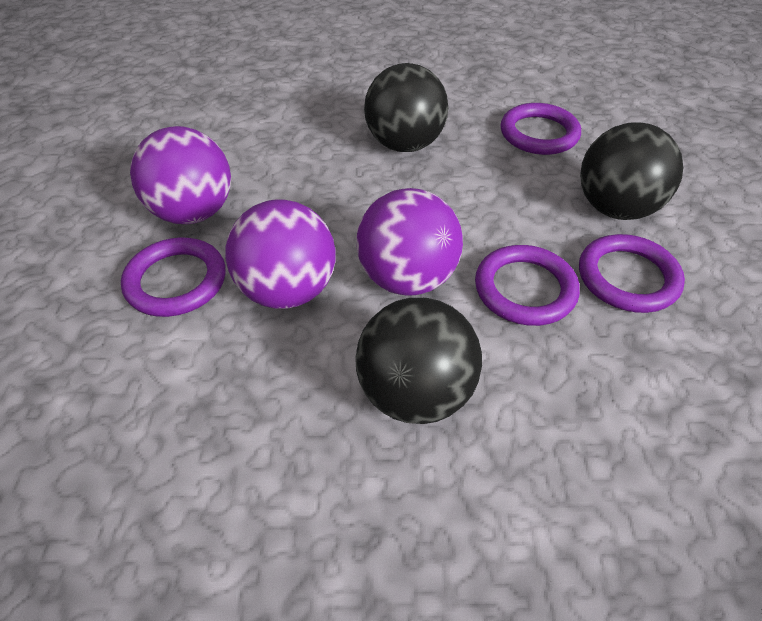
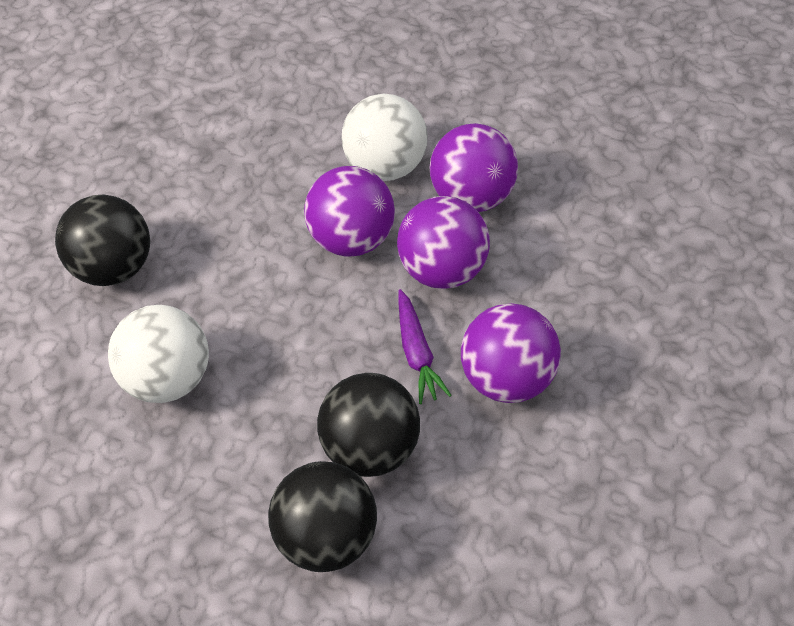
purple ball: [130,126,231,224] [225,199,336,309] [356,188,463,296] = 3 -> [304,166,395,257] [397,196,490,289] [430,123,518,212] [461,303,561,403] = 4
purple carrot: none = 0 -> [398,289,451,404] = 1
purple ring: [121,238,226,317] [475,245,580,326] [500,103,581,155] [579,234,685,313] = 4 -> none = 0
white ball: none = 0 -> [108,305,209,403] [342,94,428,181] = 2

